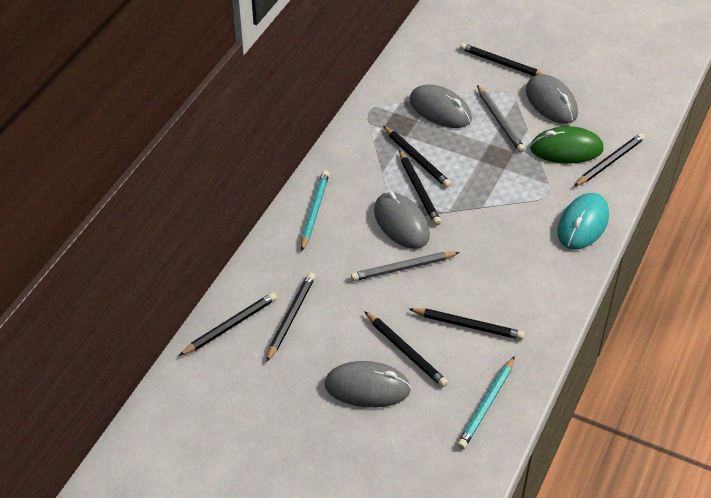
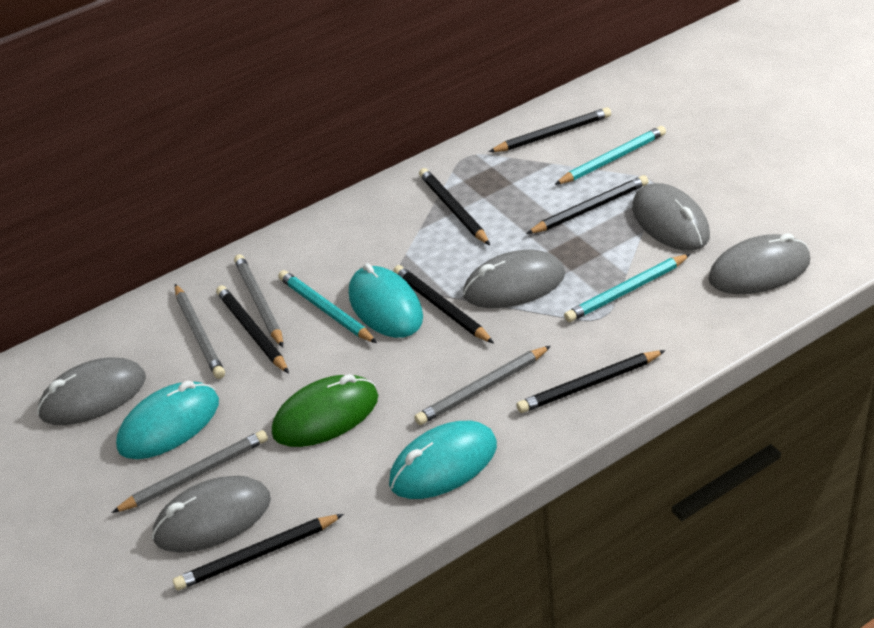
black pencil: [179,292,277,356] [266,273,315,362] [364,311,448,387] [383,126,451,188] [399,150,441,225] [409,308,525,340] [460,43,546,76] [574,133,645,186] = 8 -> [173,514,344,590] [216,285,289,373] [393,265,494,343] [419,168,490,245] [489,107,611,152] [517,350,666,413] [526,175,649,234] = 7
grey mouse: [324,361,411,408] [374,191,430,249] [410,84,472,128] [526,74,578,124] = 4 -> [37,357,146,425] [152,476,271,553] [463,250,565,308] [632,183,710,251] [708,233,810,294] = 5
grey pencil: [351,252,460,281] [477,85,525,152] = 2 -> [111,430,268,513] [175,284,225,379] [234,254,283,347] [414,346,551,425] = 4
turquoise mouse: [558,193,609,250] = 1 -> [116,381,219,459] [349,263,423,338] [389,421,497,499] = 3
turquoise pencil: [301,170,329,251] [457,356,515,449] = 2 -> [278,270,377,343] [554,126,666,185] [564,254,691,322] = 3

